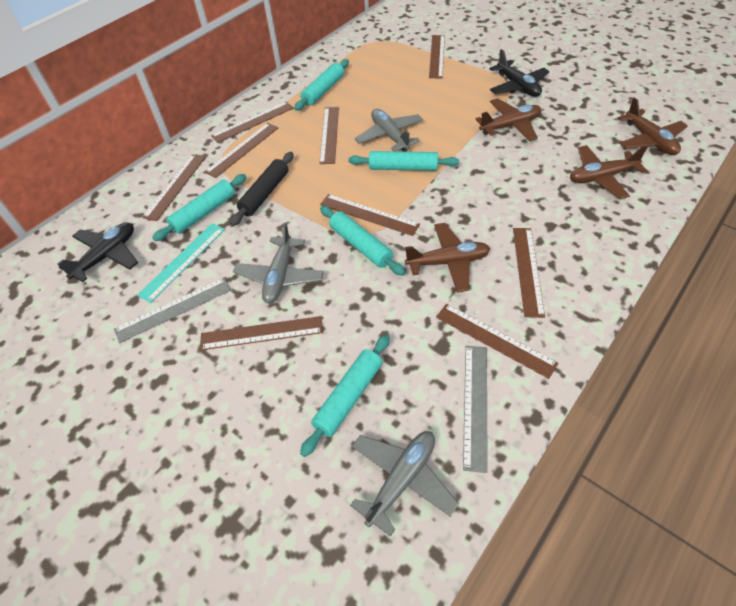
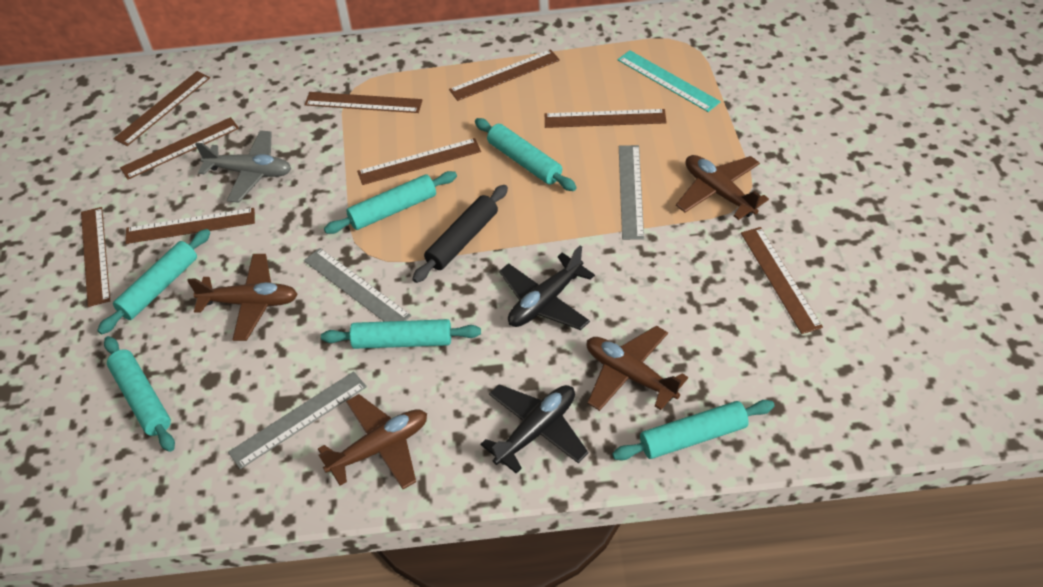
grey plane: [233,223,324,304] [350,431,459,537] [355,109,423,152] = 3 -> [195,130,291,203] = 1
grey ruler: [114,278,231,343] [463,346,488,473] = 2 -> [228,371,367,469] [304,248,411,322] [619,145,644,240] = 3
turquoise rolling pin: [152,174,246,241] [294,59,349,111] [300,335,390,457] [320,206,405,276] [348,151,459,171] = 5 -> [97,229,210,335] [104,336,175,452] [321,319,481,349] [324,171,457,234] [475,118,577,191] [612,400,775,461] = 6

